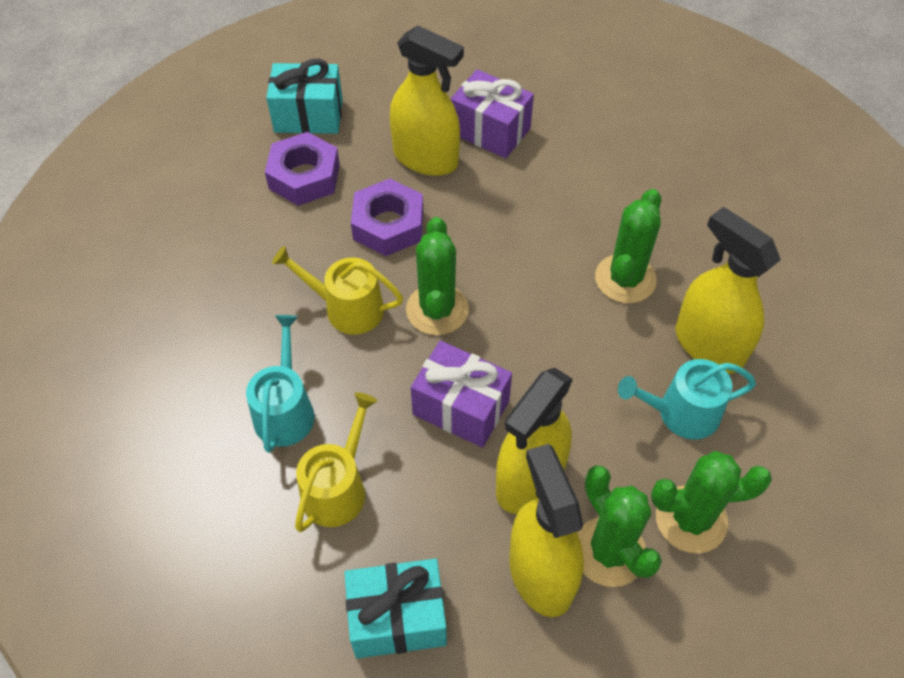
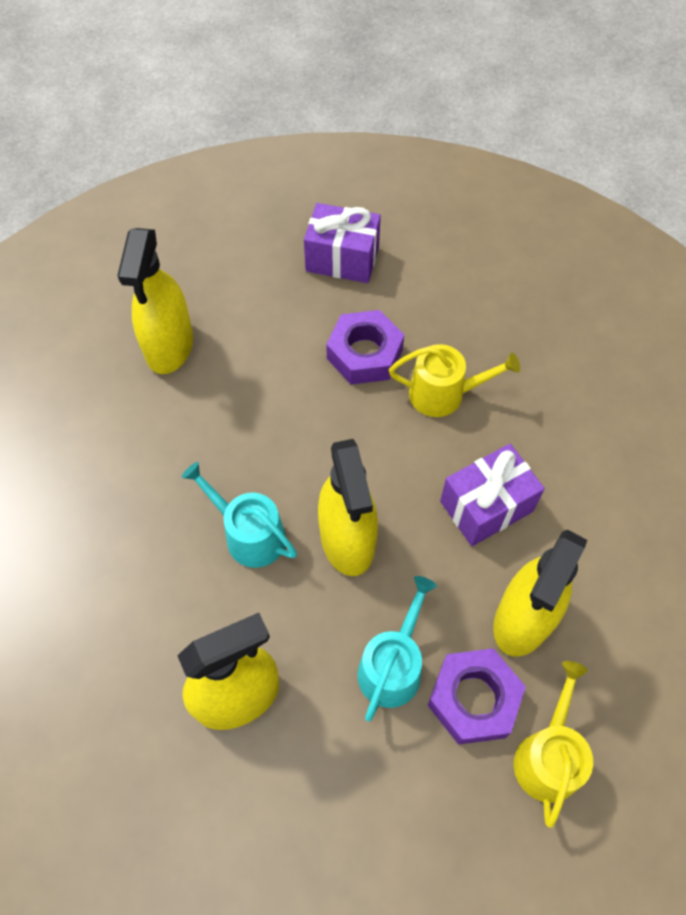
green cactus: [406,217,469,335] [577,465,662,587] [595,189,661,303] [651,451,772,553] = 4 -> none = 0
turquoise gift: [266,59,343,134] [344,559,447,658] = 2 -> none = 0

